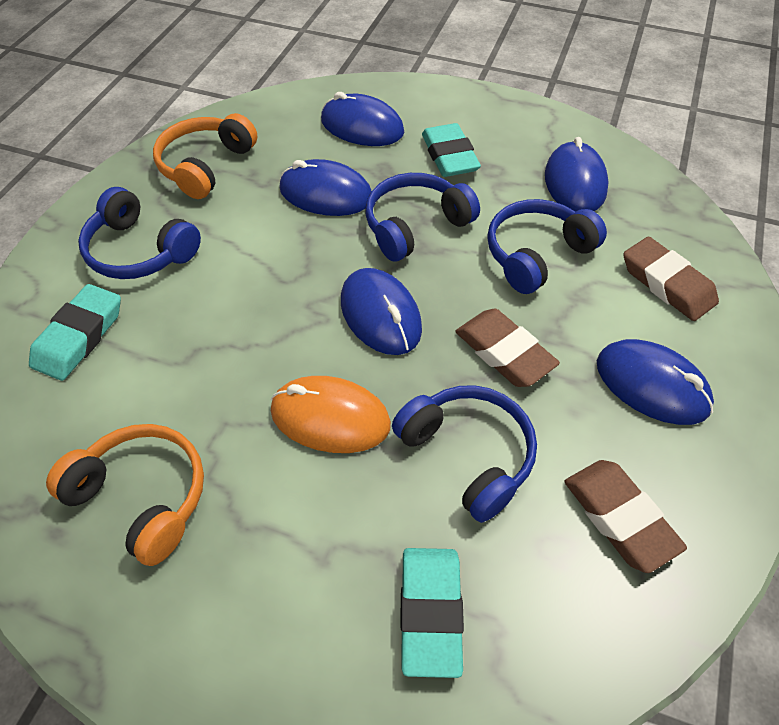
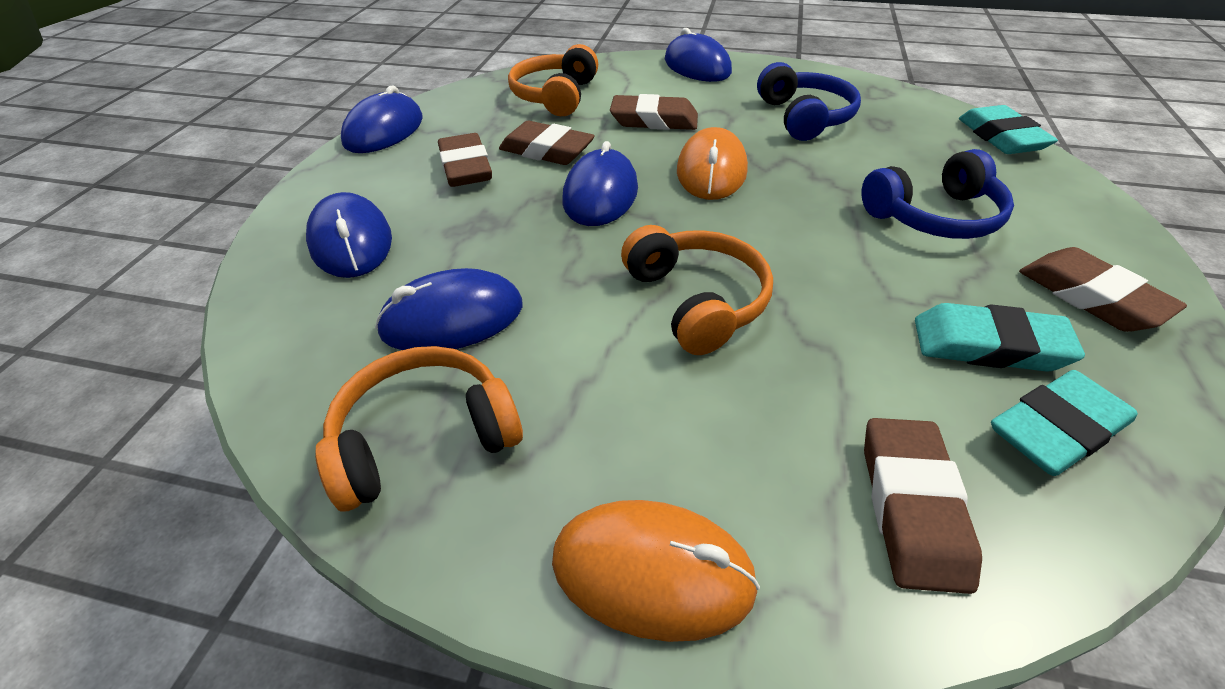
blue headphones: [78,187,201,279] [365,173,480,262] [392,385,537,523] [487,199,607,294] = 4 -> [757,62,861,141] [861,149,1014,239] = 2
brown eraser: [455,309,560,387] [565,460,687,573] [623,237,719,321] = 3 -> [438,133,492,187] [499,121,595,165] [610,94,698,130] [864,418,982,594] [1019,247,1187,332] = 5
orange headphones: [46,424,204,566] [153,113,257,199] = 2 -> [315,346,523,511] [508,44,598,116] [621,225,773,355] = 3
orange mouse: [271,376,391,453] = 1 -> [552,500,760,642] [677,127,748,200] = 2

